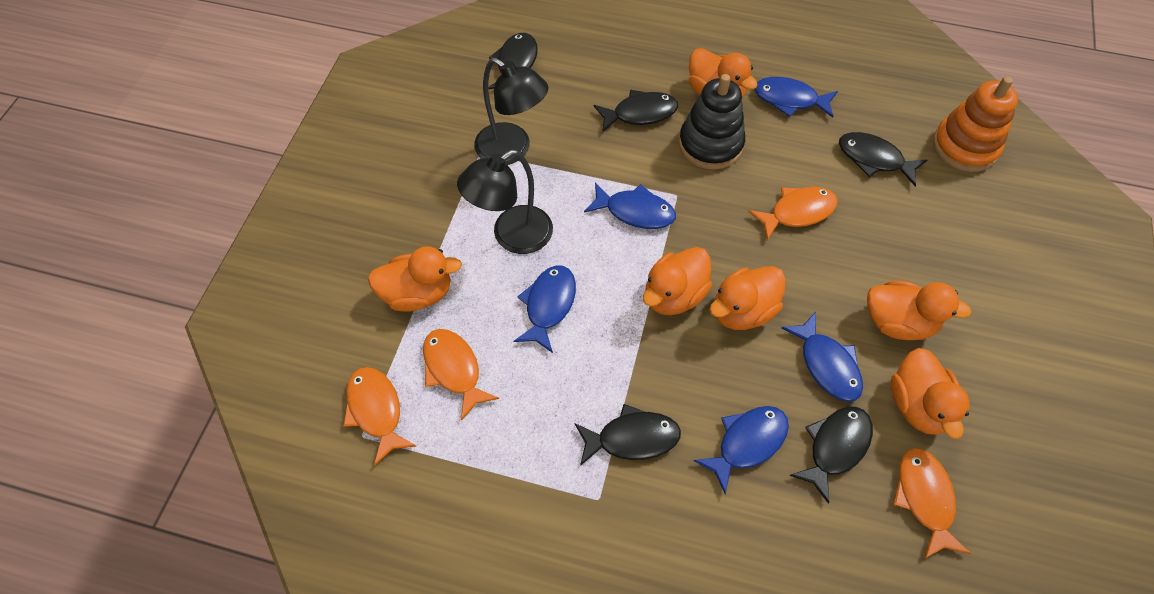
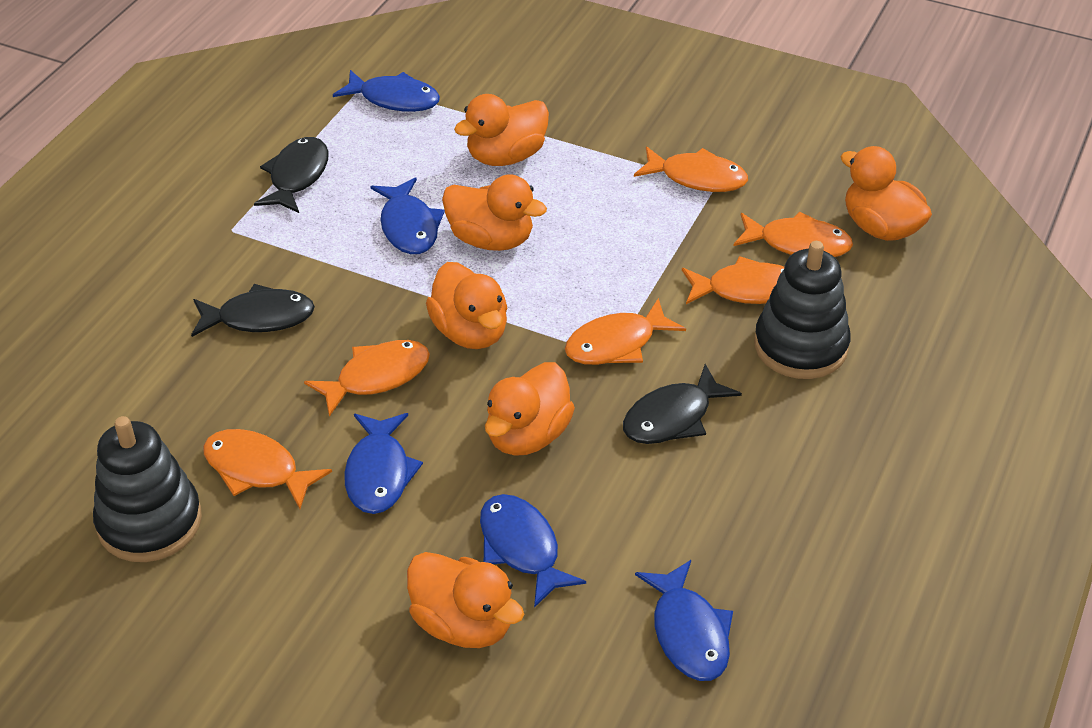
black fish: [488,33,538,89] [575,404,681,466] [594,90,678,132] [789,407,873,504] [839,132,927,186] = 5 -> [191,284,315,337] [254,137,329,213] [623,364,742,444] = 3
black lamp: [457,150,553,254] [474,58,548,165] = 2 -> none = 0
black stacking toy: [679,74,745,170] = 1 -> [93,416,202,562] [754,241,851,379] = 2
orange fish: [343,367,416,466] [423,329,499,421] [748,187,838,240] [893,448,971,559] = 4 -> [203,429,332,509] [304,340,430,417] [565,298,686,365] [634,146,748,192] [682,256,784,304] [733,212,853,257] = 6
orange stacking toy: [933,76,1018,172] = 1 -> none = 0

